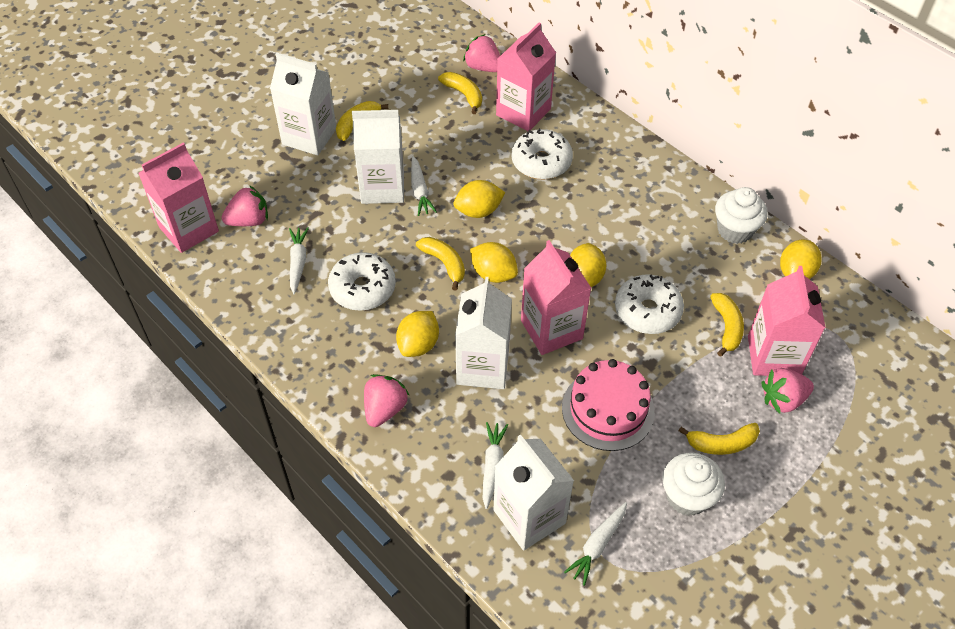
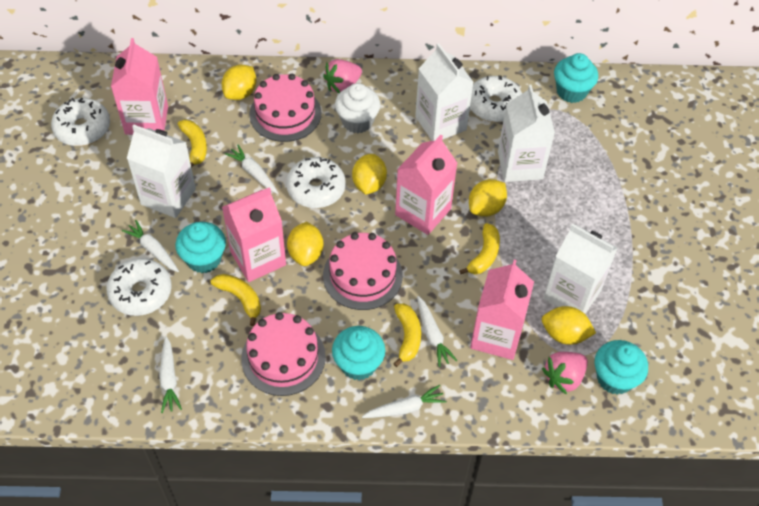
pink cake: [562,359,655,451] = 1 -> [241,312,326,396] [249,74,321,142] [323,232,403,310] = 3
pink strawberry: [222,185,268,226] [364,374,409,427] [463,34,500,72] [762,368,814,414] = 4 -> [323,59,362,93] [542,352,588,394] = 2
turquoise cupcake: none = 0 -> [175,222,226,273] [332,326,385,380] [554,53,598,103] [595,340,648,395] = 4
white carrot: [289,228,309,294] [411,156,437,216] [483,422,508,509] [564,502,627,586] = 4 -> [122,220,179,272] [159,336,182,413] [225,145,278,194] [362,385,447,418] [417,296,457,367] = 5
white cupcake: [662,453,725,516] [715,187,768,244] = 2 -> [335,83,380,133] = 1
white donut: [328,252,396,311] [511,129,573,180] [615,274,684,334] = 3 -> [51,98,110,146] [107,258,172,316] [286,157,346,208] [470,75,522,122] = 4
yellow banana: [336,101,388,141] [416,237,465,290] [438,72,482,114] [679,423,760,455] [710,293,744,357] = 5 -> [178,119,207,168] [211,274,261,326] [393,303,421,367] [459,223,500,274] = 4

